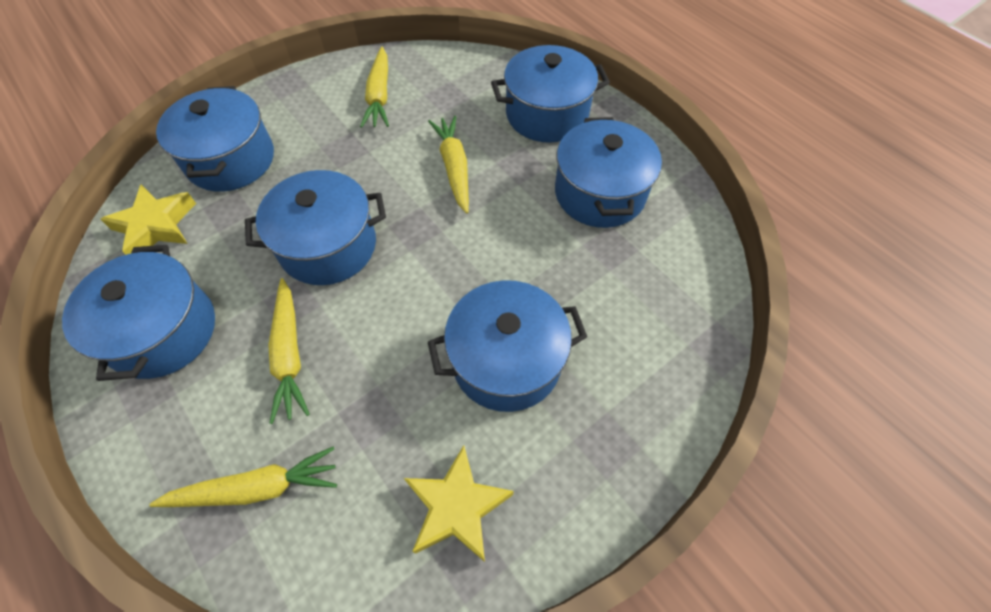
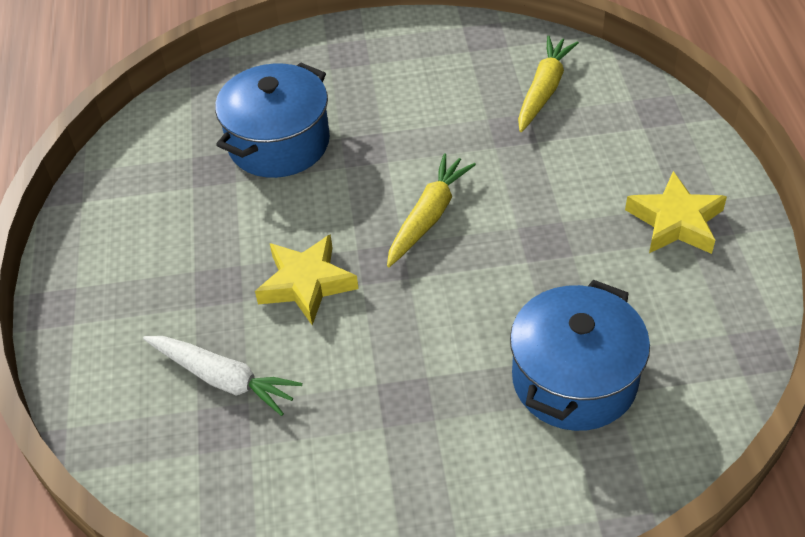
blue pot: [62,245,215,381] [156,86,274,192] [245,170,386,285] [428,280,587,412] [491,45,610,143] [555,117,662,228] = 6 -> [215,62,330,178] [510,280,650,431] = 2
white carrot: none = 0 -> [143,336,302,416] = 1
yellow carrot: [149,447,337,507] [268,278,310,424] [360,47,389,128] [428,116,469,214] = 4 -> [387,153,476,267] [518,36,579,132] = 2

